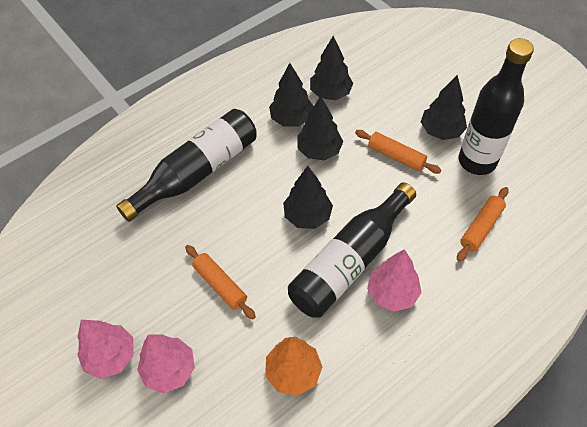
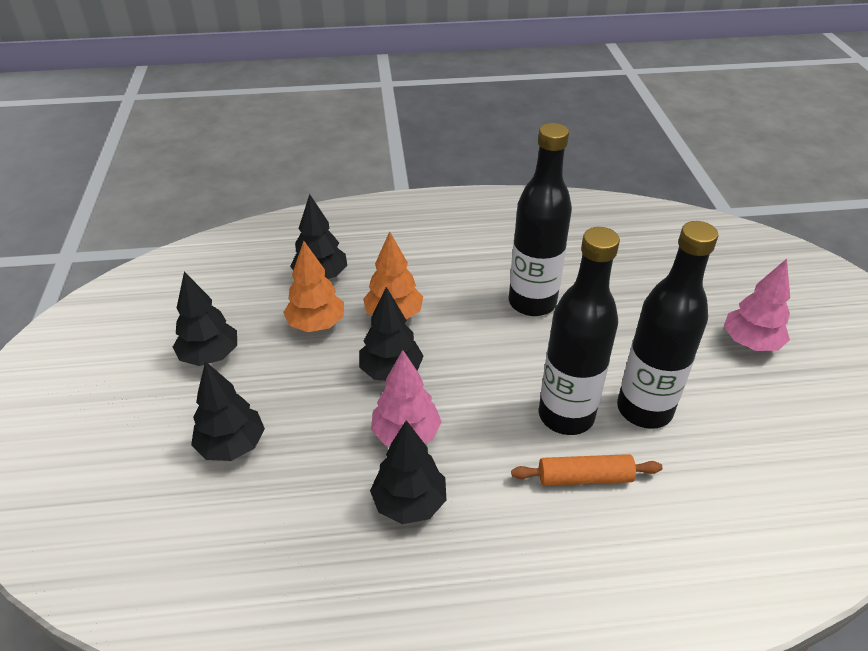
orange rolling pin: [185,245,256,319] [355,130,442,174] [457,187,509,262] = 3 -> [511,454,662,486] = 1
orange tree: [265,337,322,396] = 1 -> [283,241,344,332] [363,231,423,320] = 2
pink tree: [77,320,133,379] [137,335,195,393] [367,249,422,312] = 3 -> [371,350,442,446] [724,259,790,351] = 2

